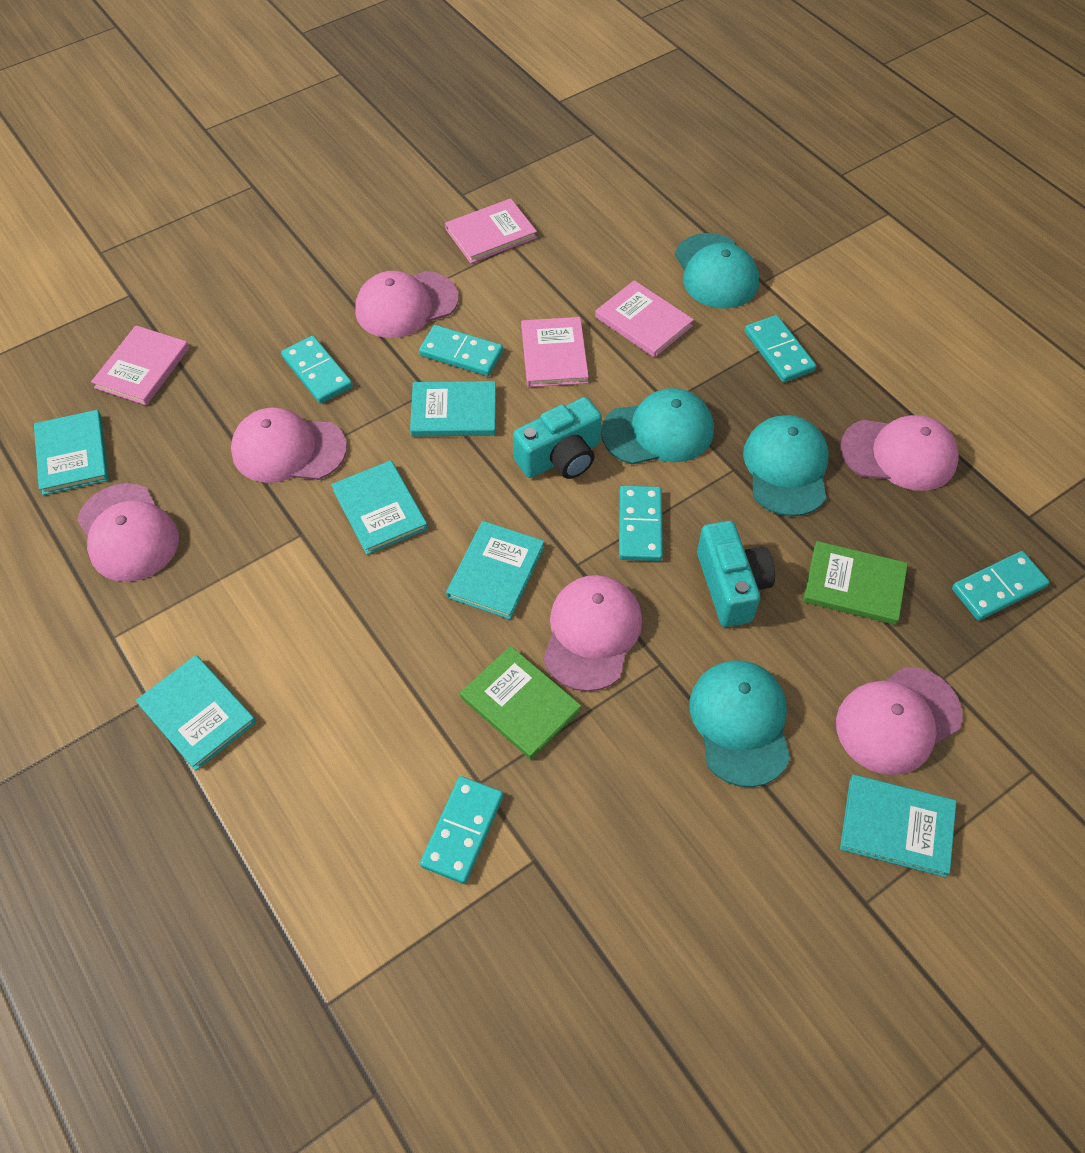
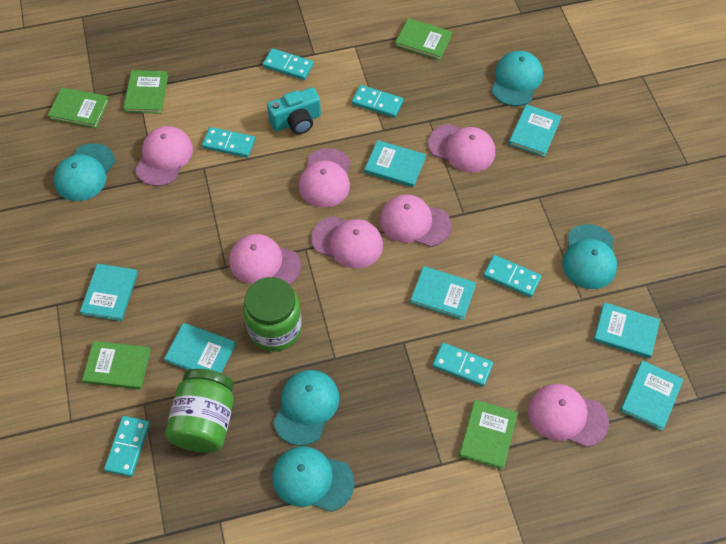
green book: [460,646,581,760] [803,541,908,625] = 2 -> [48,87,109,128] [82,341,151,389] [123,70,168,114] [395,18,452,60] [459,400,518,470] = 5
green jar: none = 0 -> [165,369,234,453] [243,277,302,351] = 2
pink book: [91,325,189,405] [445,198,537,263] [521,317,589,387] [595,280,694,358] = 4 -> none = 0
pink cap: [77,483,179,582] [231,408,347,483] [355,271,458,338] [543,575,642,692] [836,667,963,775] [840,415,959,491] = 6 -> [135,126,193,186] [229,234,301,285] [299,148,351,207] [312,216,383,269] [380,194,451,247] [428,124,495,173] [528,384,609,447] = 7
turquoise book: [34,410,109,495] [136,655,256,771] [331,460,428,555] [410,381,496,437] [446,521,544,619] [840,774,957,877] = 6 -> [80,264,138,321] [164,323,236,373] [364,140,426,187] [410,266,476,320] [509,104,562,157] [594,302,660,358] [620,360,684,431] = 7
turquoise camera: [513,397,602,479] [697,521,775,627] = 2 -> [267,87,321,134] = 1
turquoise cap: [601,388,714,464] [675,233,759,309] [689,660,790,787] [743,415,829,516] = 4 -> [54,143,115,201] [272,446,355,512] [274,370,339,446] [491,51,543,106] [562,224,617,289] = 5

